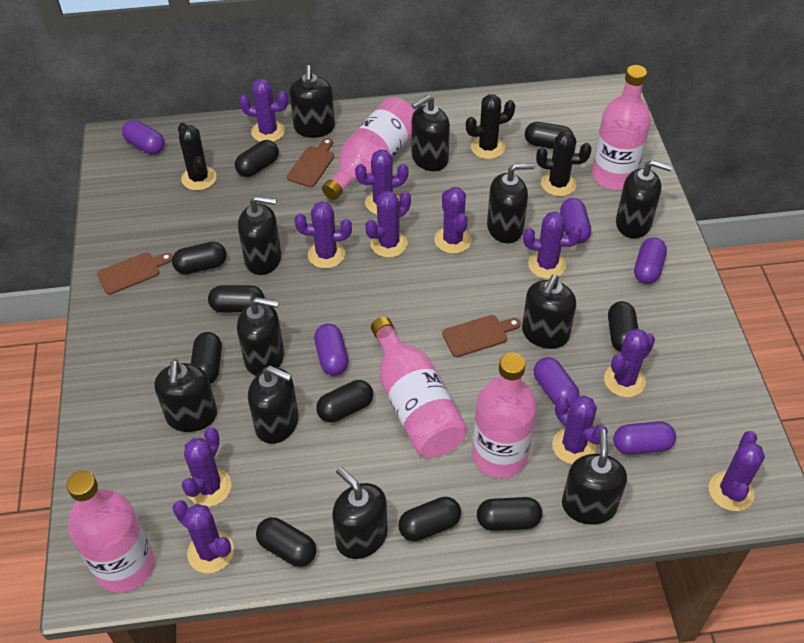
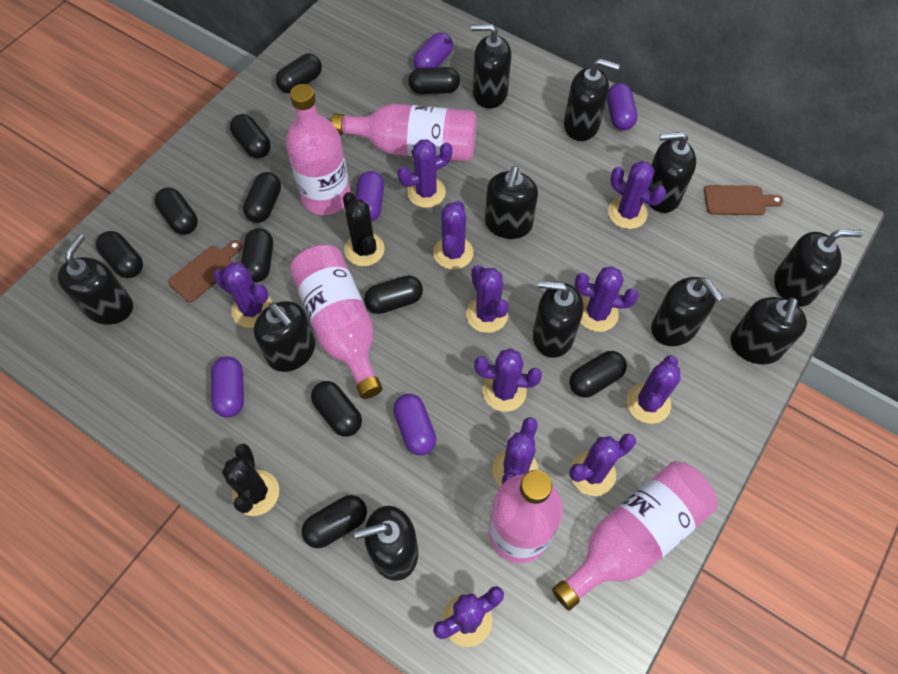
black cactus: [178,123,217,191] [466,94,515,159] [536,130,592,196] = 3 -> [222,444,279,516] [343,192,384,266] = 2
black capsule: [172,242,227,274] [191,332,222,384] [208,285,264,313] [235,140,279,177] [256,517,317,567] [316,380,373,423] [398,497,461,541] [477,497,542,531] [525,122,573,149] [608,301,638,352] = 10 -> [96,231,143,278] [155,187,198,235] [230,114,271,158] [241,228,273,282] [243,172,281,223] [276,53,322,93] [302,495,367,548] [311,381,362,437] [364,275,423,314] [408,67,460,94] [569,351,627,398] = 11
brown cutting board: [97,252,173,295] [287,138,334,187] [442,315,521,357] = 3 -> [168,240,242,302] [704,185,783,215] = 2
purple capsule: [122,120,165,154] [314,324,349,376] [534,357,580,409] [560,198,591,244] [613,421,676,455] [634,238,667,284] = 6 -> [211,356,244,418] [355,171,384,221] [393,394,436,455] [414,32,453,69] [607,83,637,130] = 5

